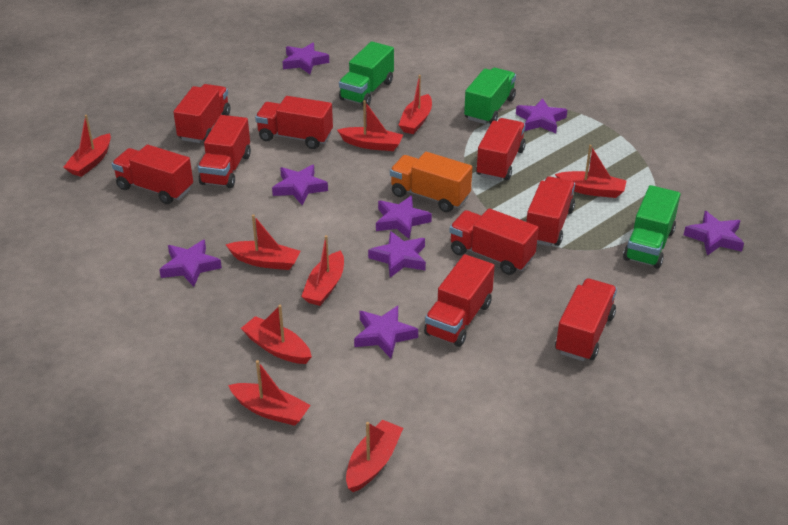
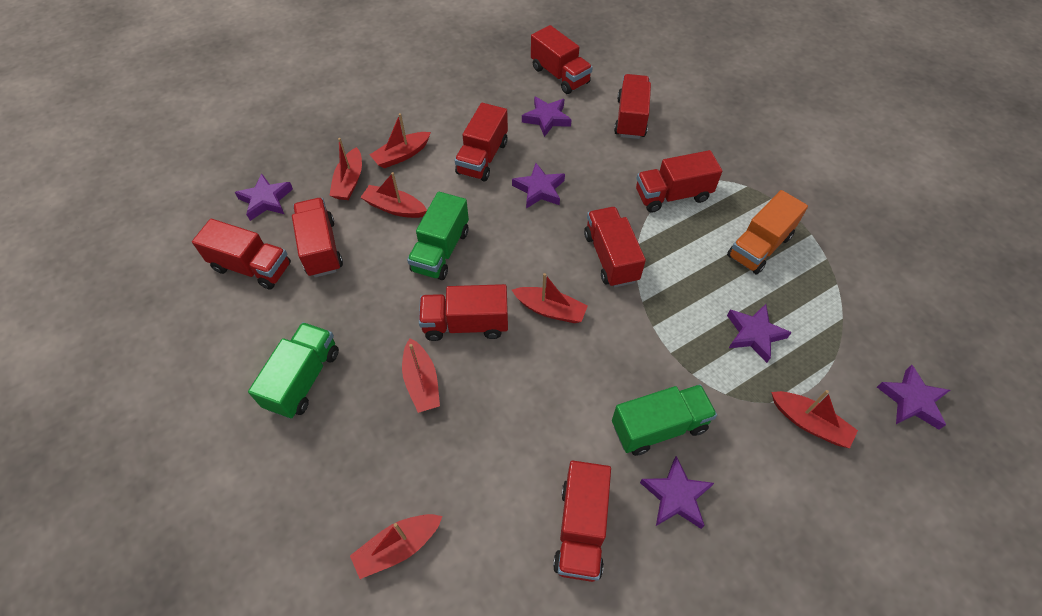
purple star: [159,240,222,287] [272,165,328,205] [283,43,329,74] [354,306,418,358] [368,231,426,278] [376,196,432,239] [516,98,567,133] [684,211,744,256] = 8 -> [235,173,293,221] [512,163,565,209] [522,96,572,137] [640,456,714,529] [727,304,792,363] [877,365,950,429] = 6
red boat: [63,115,111,177] [226,214,300,270] [228,360,311,426] [241,305,312,364] [301,235,344,306] [337,100,403,151] [346,420,403,492] [399,75,432,134] [555,145,627,198] = 9 -> [329,138,362,200] [350,514,442,579] [360,172,427,218] [370,113,431,169] [402,338,440,413] [512,273,588,323] [771,390,858,448] = 7

